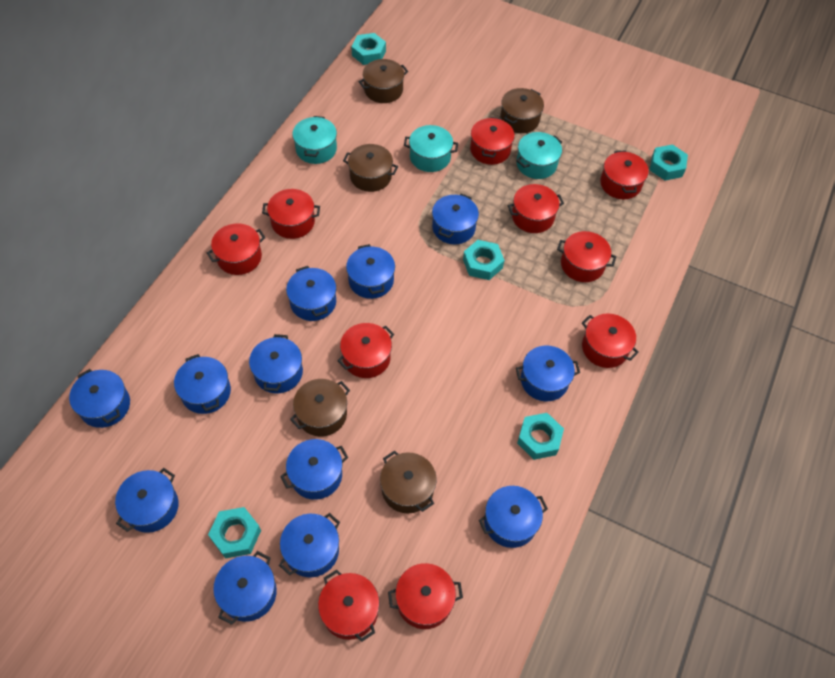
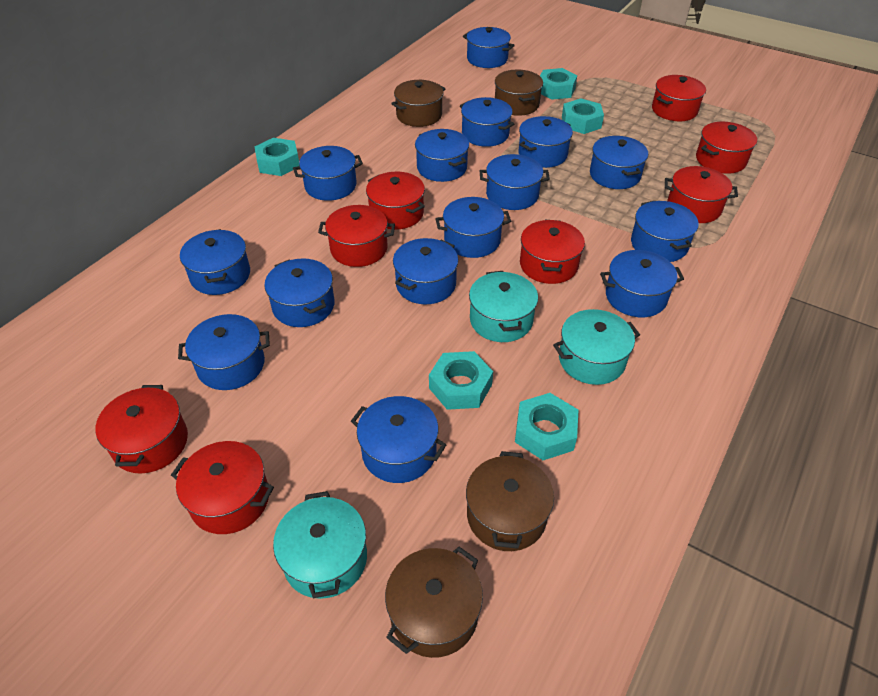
blue pot: [69,369,130,428] [115,468,179,533] [174,354,231,414] [213,551,277,625] [249,334,303,393] [279,513,340,577] [280,439,348,500] [286,266,336,321] [346,244,395,299] [432,194,479,244] [479,486,548,548] [516,346,580,401] = 12 -> [178,314,270,390] [180,229,250,295] [264,259,334,327] [293,146,363,201] [351,396,446,483] [393,238,459,304] [415,129,469,182] [435,197,511,258] [460,97,514,147] [463,27,515,68] [480,154,550,210] [519,116,573,168] [590,136,648,189] [600,250,684,317] [631,201,699,262] = 15
brown pot: [290,379,350,437] [343,144,398,192] [359,59,408,103] [380,451,437,514] [500,88,544,133] = 5 -> [385,547,483,658] [391,80,446,127] [466,451,554,551] [495,70,543,116] = 4
red pot: [207,223,265,275] [262,189,320,239] [318,570,380,642] [337,323,394,378] [388,563,463,629] [470,117,515,165] [508,184,564,233] [557,231,616,282] [582,313,639,368] [600,151,649,199] = 10 -> [95,385,188,474] [171,441,274,534] [318,205,395,267] [366,172,425,230] [520,220,585,284] [652,75,706,121] [665,166,738,223] [696,122,757,174] = 8

